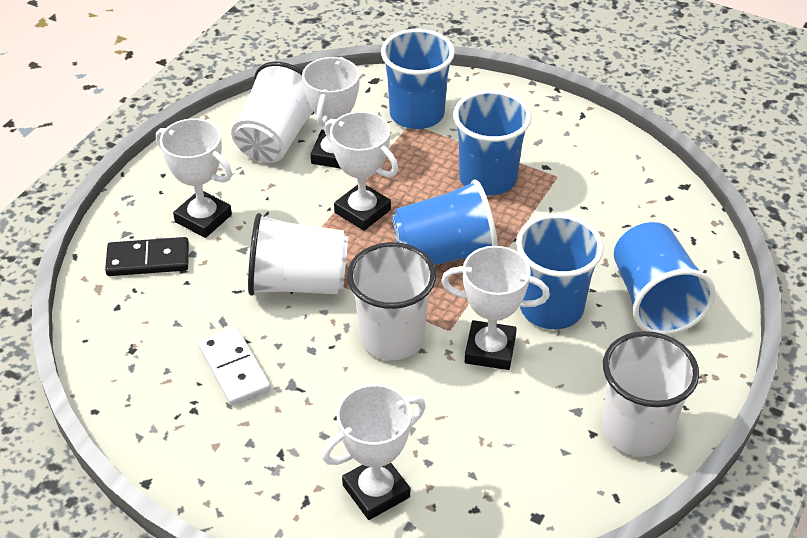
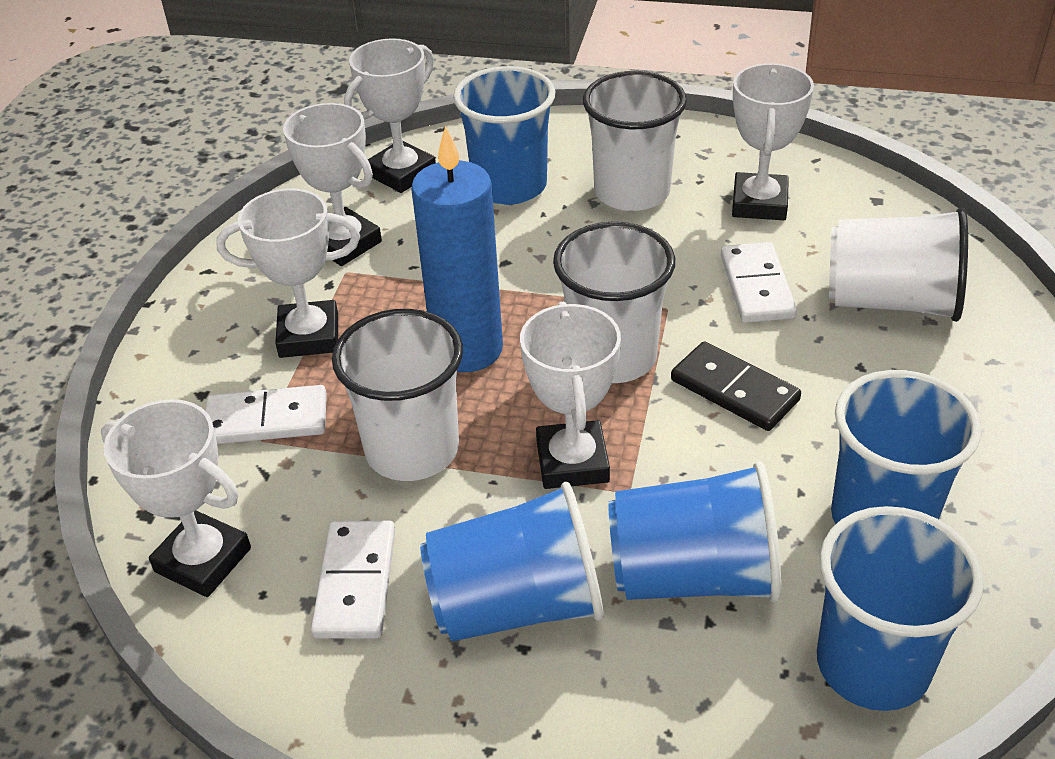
blue candle: none = 0 -> [411,126,503,372] = 1
white domino: [198,327,271,406] = 1 -> [206,385,327,444] [311,521,395,639] [721,242,797,323] = 3
white trophy: [156,118,232,238] [302,57,360,169] [322,384,426,520] [324,111,398,231] [441,246,550,370] = 5 -> [101,399,251,597] [216,188,360,358] [283,103,382,266] [344,38,436,193] [520,302,621,489] [732,63,814,220] = 6

